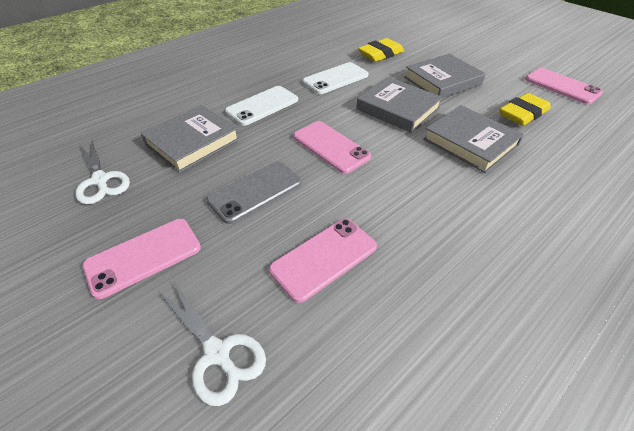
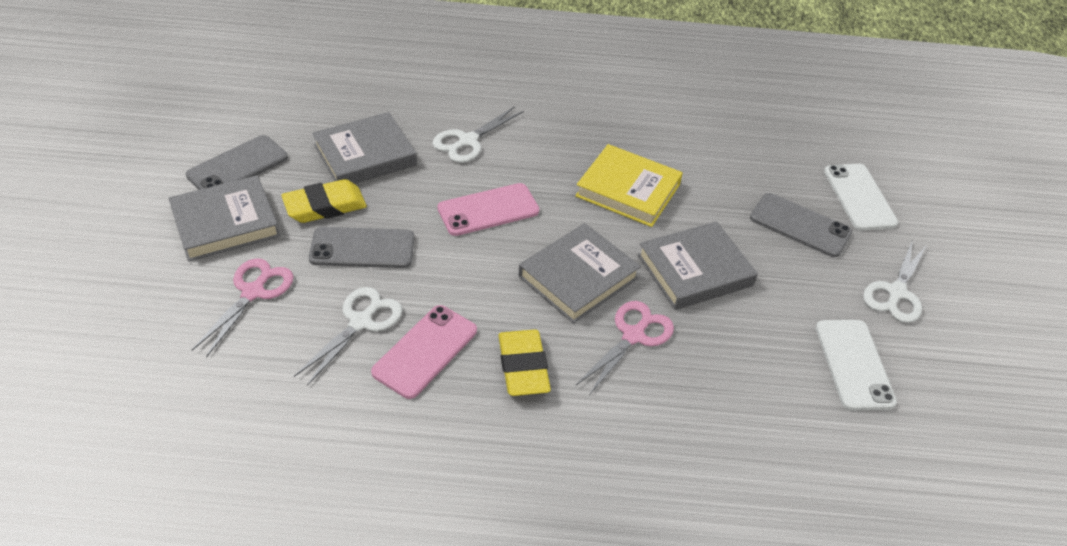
grey phone: [206,161,302,224] = 1 -> [186,135,288,190] [309,227,414,268] [750,193,852,257] = 3
pink phone: [82,219,201,299] [269,218,377,303] [293,121,371,174] [525,68,603,104] = 4 -> [371,305,477,399] [437,183,539,236] = 2
pink scissors: none = 0 -> [192,258,294,358] [576,301,674,395] = 2
white scissors: [75,141,130,205] [158,281,266,406] = 2 -> [294,287,402,386] [433,106,524,163] [863,240,927,323] = 3
yellow book: none = 0 -> [575,144,683,227] = 1

